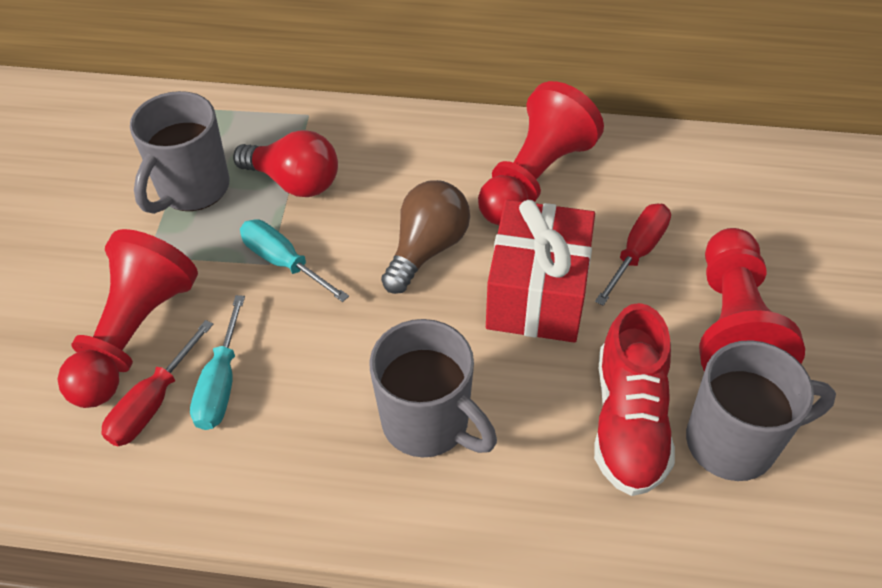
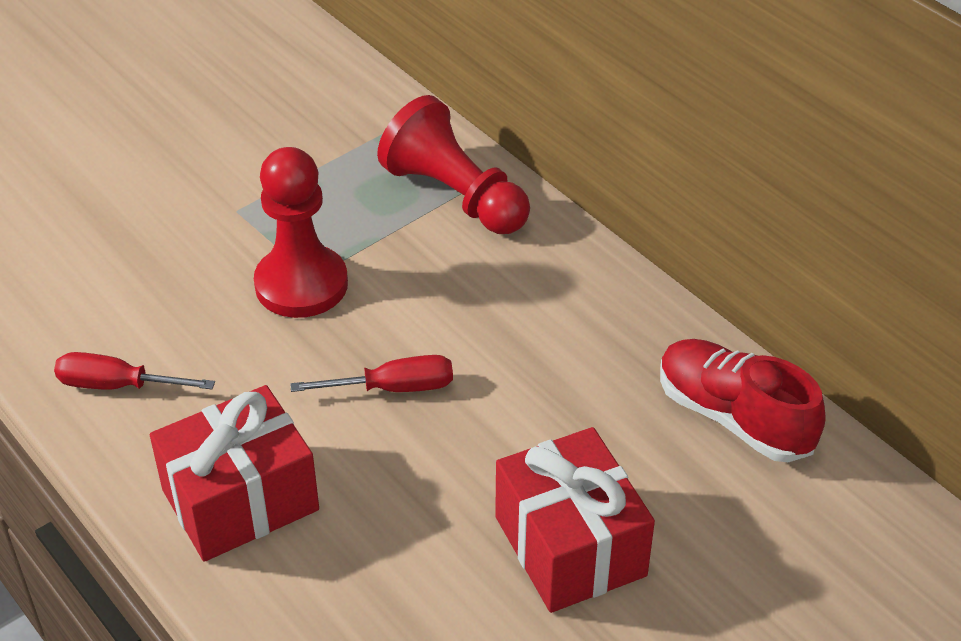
brown light bulb: [381,180,470,294] = 1 -> none = 0
grey mug: [130,91,229,214] [369,319,497,457] [686,340,836,481] = 3 -> none = 0
red gift: [486,200,595,343] = 1 -> [150,385,319,562] [495,427,655,613] = 2
red light bulb: [233,130,338,197] = 1 -> none = 0
red pawn: [58,229,198,408] [478,81,604,225] [699,228,805,371] = 3 -> [254,147,348,318] [377,95,530,234] = 2
turquoise screwdriver: [190,295,245,430] [240,219,349,302] = 2 -> none = 0

